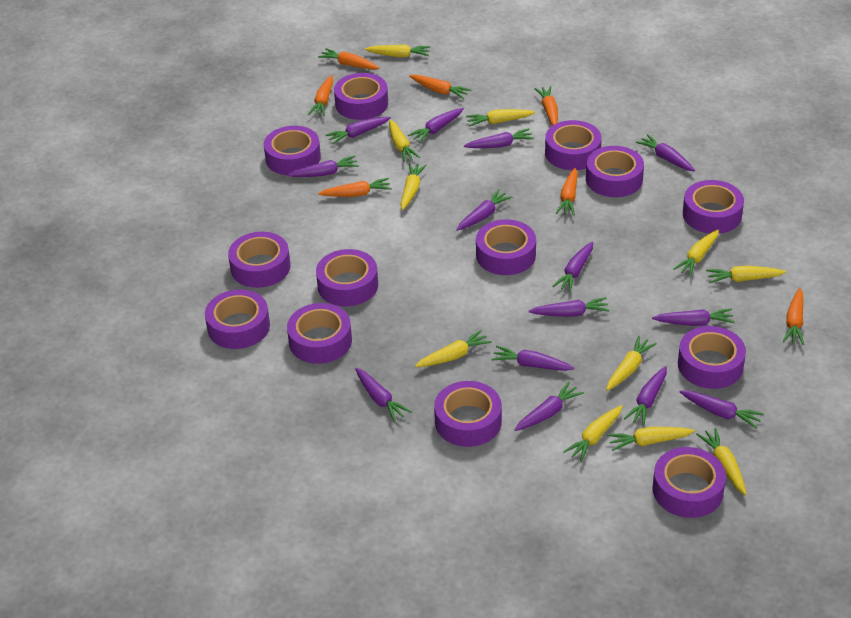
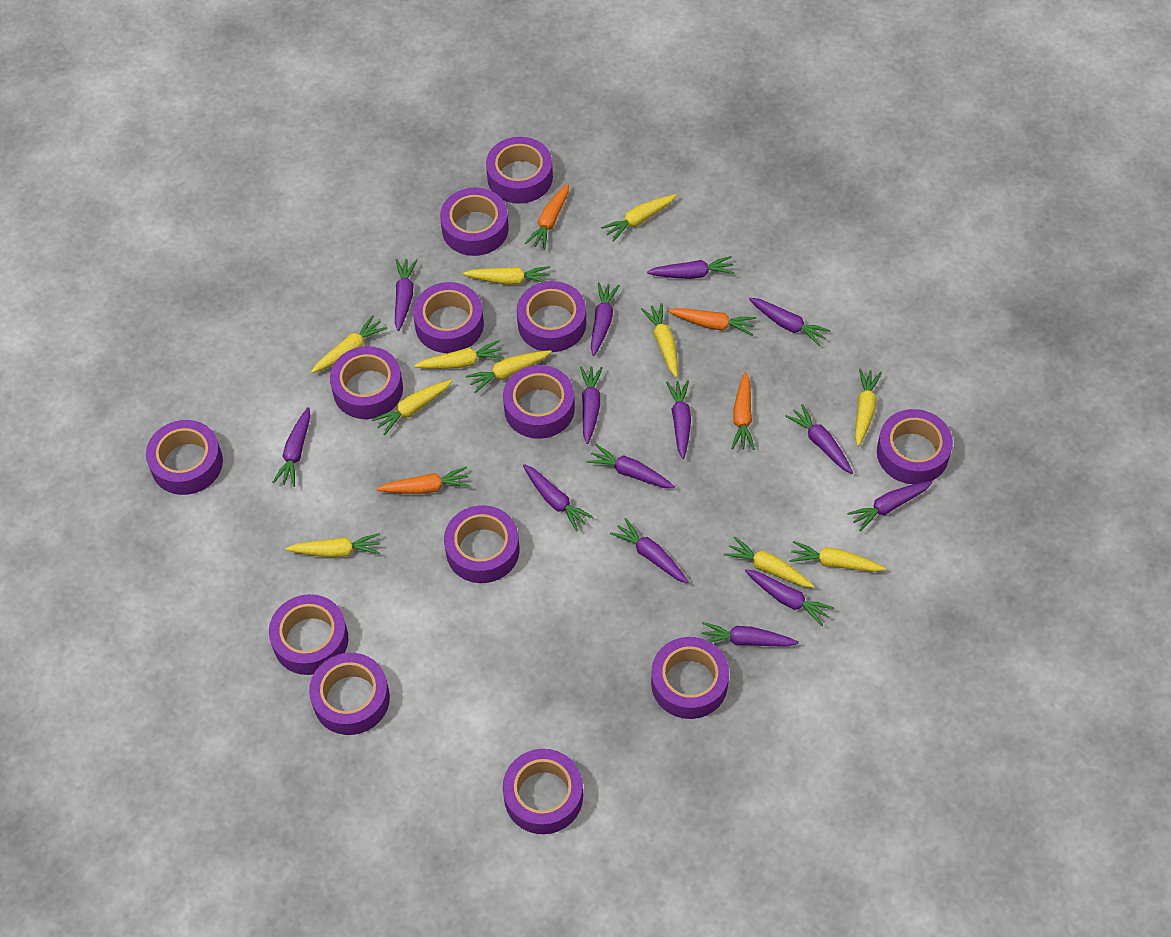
orange carrot: [308,75,333,116] [318,48,380,70] [318,178,392,197] [409,75,472,99] [534,86,558,126] [556,168,578,216] [783,288,804,345] = 7 -> [376,467,470,494] [525,183,569,250] [668,308,756,335] [731,372,755,450] = 4

